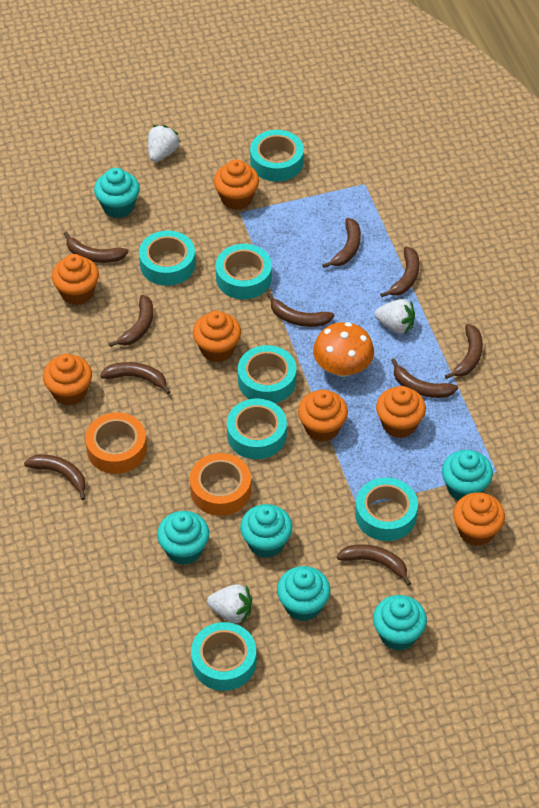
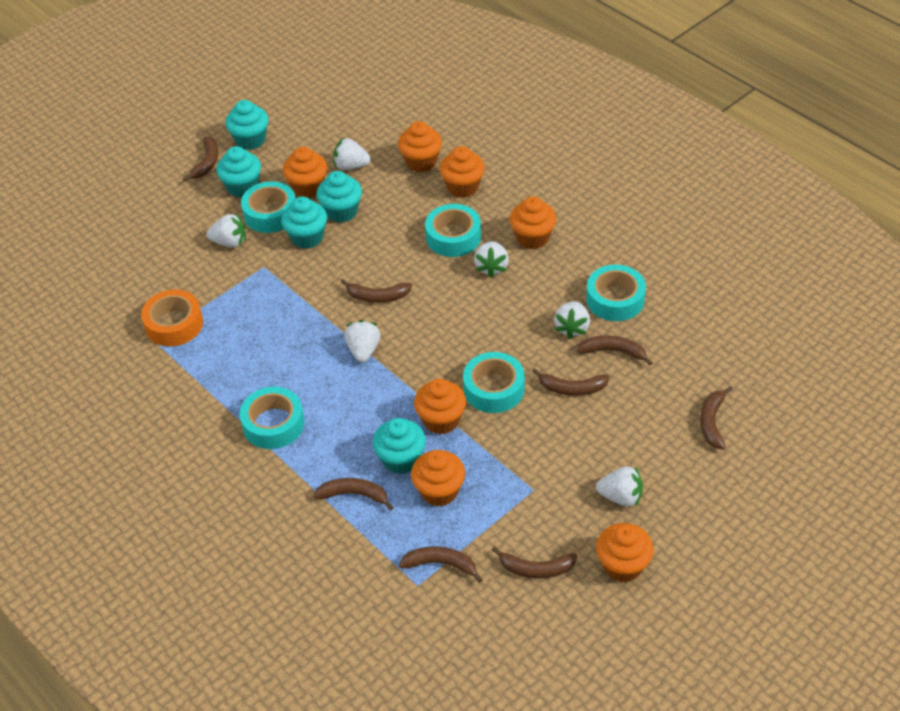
brown banana: [24,454,86,500] [64,232,128,263] [100,362,171,394] [109,295,153,347] [267,293,334,327] [322,218,361,268] [337,544,411,586] [380,246,419,297] [391,358,458,398] [445,324,483,379] = 10 -> [182,136,218,182] [313,478,394,511] [341,279,412,303] [399,546,483,583] [492,546,577,579] [532,368,610,396] [577,335,652,366] [700,386,733,450] = 8
orange mushroom: [313,322,374,377] = 1 -> none = 0
orange tape: [85,412,147,474] [190,453,251,516] = 2 -> [141,289,203,347] = 1
turquoise cupcake: [94,168,140,218] [157,511,209,565] [240,504,292,558] [277,566,330,621] [373,595,427,651] [442,450,493,501] = 6 -> [217,146,261,197] [225,100,269,150] [281,197,327,249] [317,171,362,223] [373,418,426,474] = 5
turquoise tape: [139,230,196,286] [191,622,256,691] [216,244,272,299] [227,399,287,459] [238,345,296,403] [250,130,304,182] [355,477,418,541] = 7 -> [240,387,304,449] [241,181,296,233] [425,204,481,257] [463,352,525,413] [586,264,646,321] = 5
white strawberry: [148,125,181,162] [207,584,252,624] [375,299,415,334] = 3 -> [206,214,246,248] [333,138,371,170] [344,320,381,362] [474,241,509,278] [554,301,590,339] [596,466,643,507] = 6

